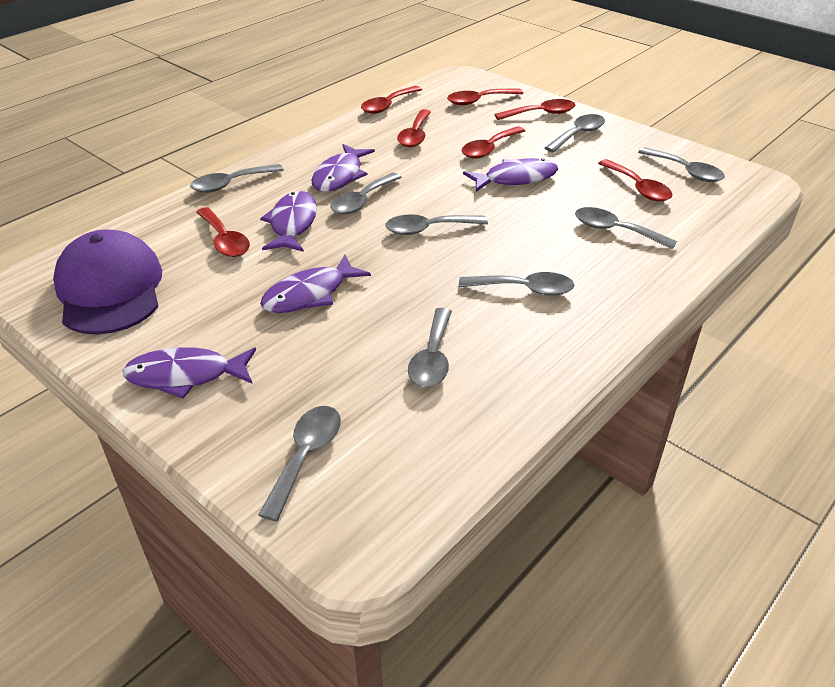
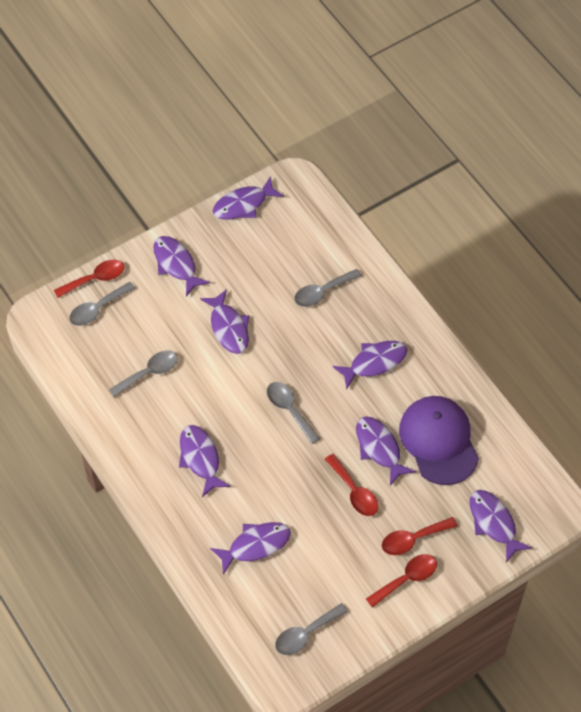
grey spoon: [190,164,284,193] [259,406,341,521] [331,173,402,214] [385,214,488,235] [408,308,452,387] [459,272,574,296] [545,114,605,153] [575,207,677,249] [638,147,725,182] = 9 -> [69,282,135,326] [109,350,178,397] [267,382,320,444] [275,603,348,655] [294,269,362,307] = 5
purple fish: [122,347,256,398] [260,191,317,252] [260,255,371,313] [312,144,375,192] [463,158,558,192] = 5 -> [153,236,210,297] [179,425,231,497] [200,289,249,354] [210,522,291,575] [213,176,284,220] [332,341,407,389] [356,416,416,486] [470,490,532,563] = 8
red spoon: [196,207,250,257] [361,86,422,114] [397,109,431,147] [447,88,523,105] [462,126,525,159] [494,99,575,120] [598,159,672,201] = 7 -> [54,260,125,298] [325,454,378,516] [366,554,437,608] [382,517,457,555] = 4

